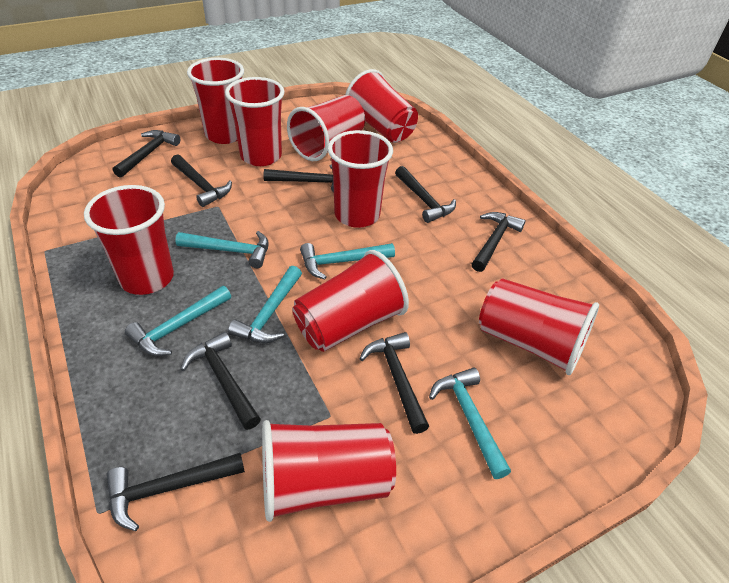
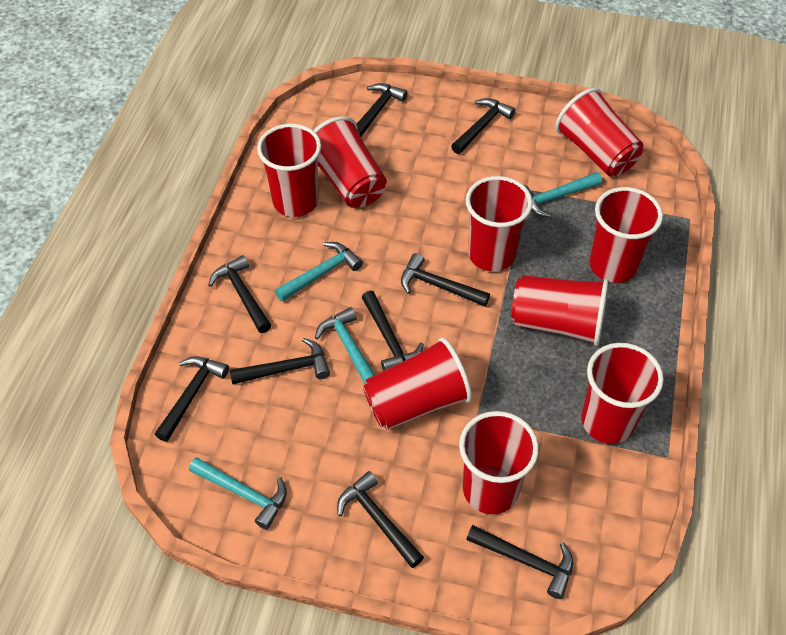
black hammer: [106,453,245,531] [113,130,180,178] [171,154,232,207] [181,332,261,430] [263,164,334,192] [359,332,429,434] [395,166,456,223] [472,212,526,272] = 8 -> [155,356,229,442] [208,255,271,333] [230,338,330,384] [337,471,424,568] [357,83,408,137] [362,291,424,371] [401,253,490,307] [451,98,515,154] [466,525,573,599] = 9
turquoise hammer: [125,286,231,356] [175,231,269,268] [228,266,302,343] [300,243,395,279] [429,368,511,479] = 5 -> [189,457,287,530] [275,242,363,302] [315,307,375,384] [524,172,602,217] = 4

